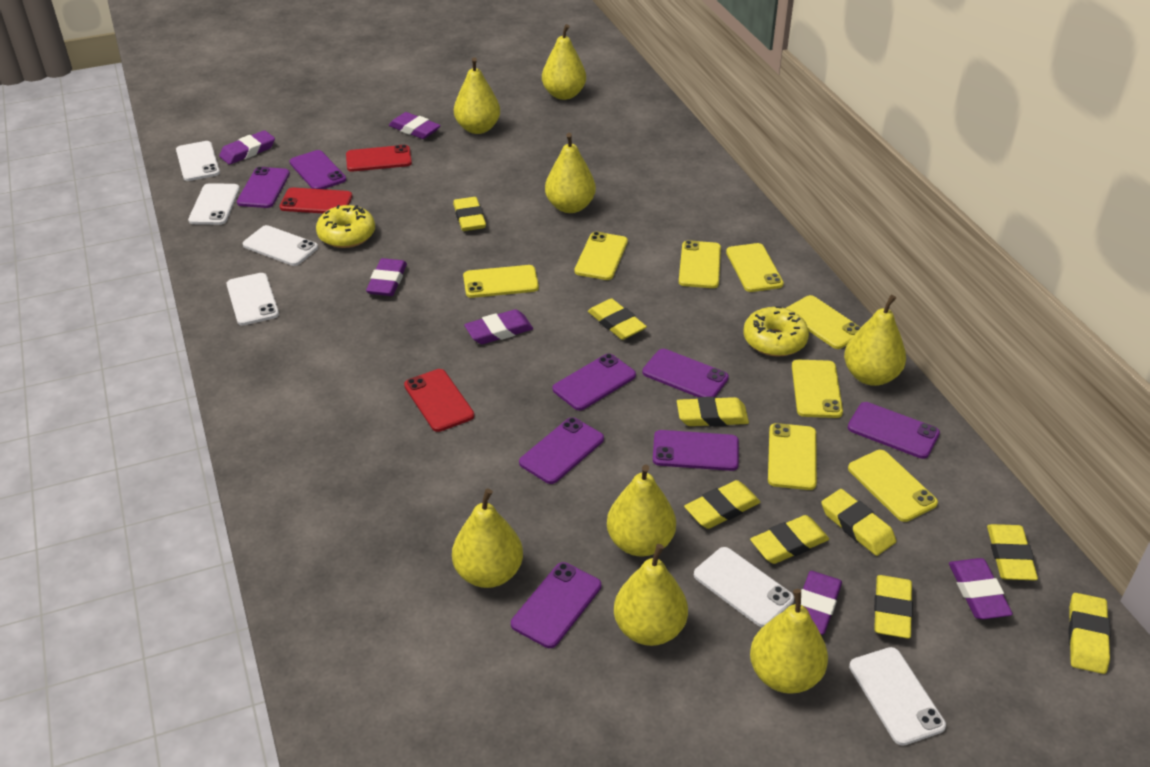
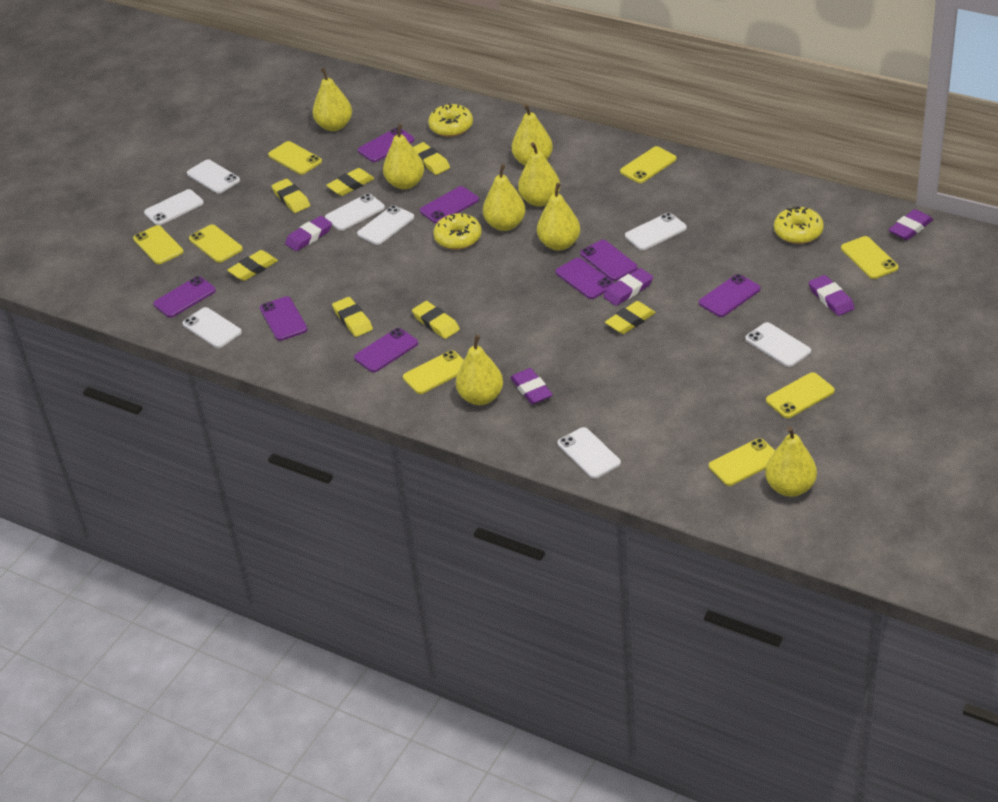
purple eraser: [219,130,275,165] [366,258,407,296] [389,112,441,139] [464,309,533,344] [801,571,842,635] [949,558,1013,619] = 6 -> [285,216,332,251] [510,368,553,405] [603,268,653,306] [809,275,855,316] [888,209,933,240] = 5
red phone: [280,188,352,213] [346,145,412,172] [404,369,474,432] = 3 -> none = 0
white phone: [176,141,220,181] [188,183,240,225] [226,273,279,326] [242,225,318,266] [694,547,794,627] [849,647,946,746] = 6 -> [144,189,204,225] [182,307,242,348] [187,159,240,194] [325,194,385,231] [357,205,414,245] [558,427,621,479] [625,213,687,250] [745,322,811,367] = 8
yellow donut: [316,205,375,248] [743,306,809,357] = 2 -> [428,104,473,137] [433,213,482,250] [774,206,824,244] = 3
yellow eraser: [453,197,486,231] [588,299,647,340] [677,397,749,427] [684,480,760,529] [750,515,829,564] [821,489,896,556] [874,575,913,639] [987,524,1038,580] [1069,593,1111,674] = 9 -> [227,250,278,281] [272,179,310,213] [326,168,374,196] [332,297,373,337] [412,301,460,339] [413,142,450,175] [605,301,656,334] = 7

